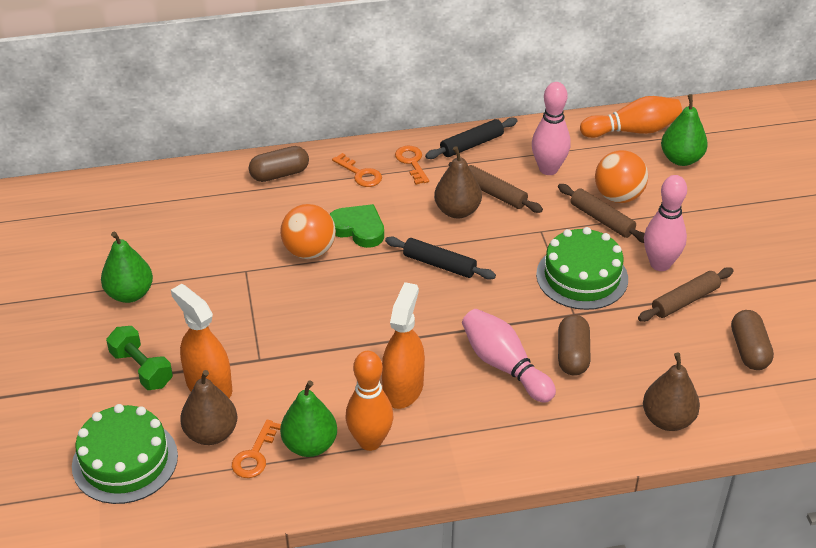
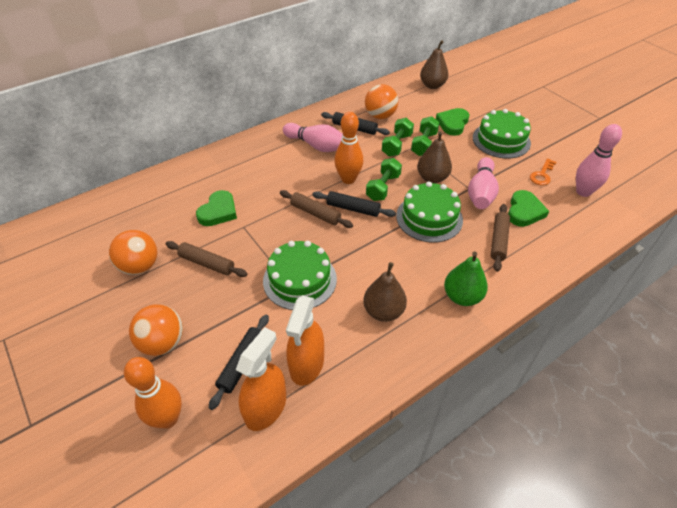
black rolling pin: [385,237,496,280] [425,117,518,159] = 2 -> [209,315,269,410] [312,191,396,217] [321,112,390,135] = 3
brown capsule: [249,146,309,182] [558,315,591,376] [731,310,774,370] = 3 -> none = 0
green cake: [72,404,178,504] [536,227,628,310] = 2 -> [263,241,337,310] [396,181,463,243] [473,109,531,158] = 3
green dumbbell: [106,326,173,390] = 1 -> [366,158,402,201] [382,118,414,157] [411,116,440,156] = 3
green heart: [330,204,384,248] = 1 -> [196,190,237,226] [436,108,469,136] [508,190,549,227] = 3
green pear: [101,232,153,303] [280,381,337,457] [661,94,708,166] = 3 -> [444,251,488,306] = 1
orange ball: [280,204,336,259] [595,150,648,203] = 2 -> [109,230,158,275] [129,304,183,356] [365,84,398,119] = 3
orange key: [232,420,281,478] [332,153,382,187] [395,146,429,185] = 3 -> [530,158,557,185] = 1

